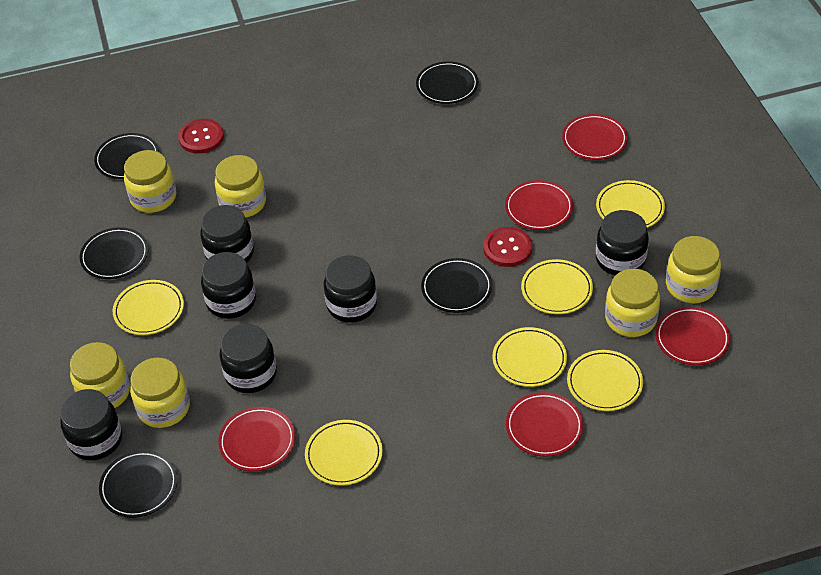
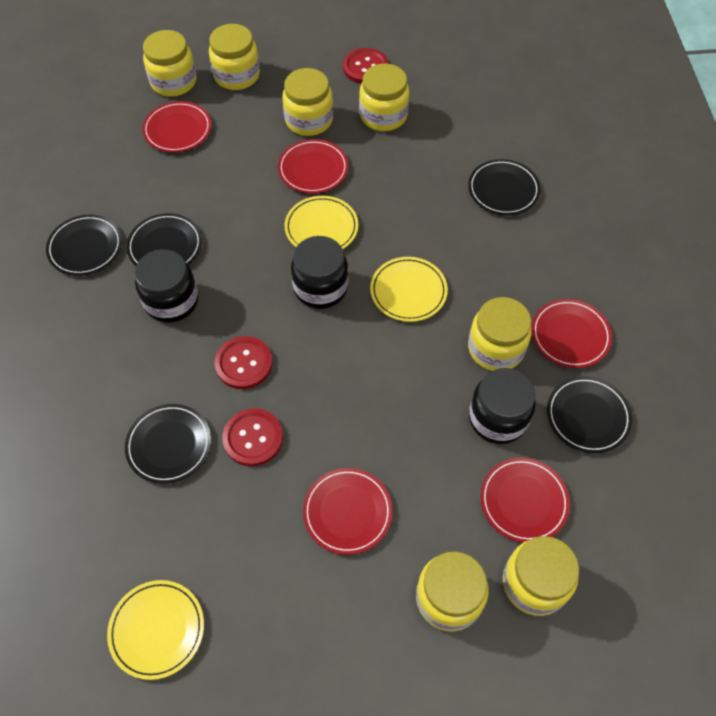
black jar: [60,389,122,460] [200,205,254,263] [201,252,256,319] [220,324,277,393] [324,255,377,323] [596,210,649,276] = 6 -> [135,249,199,323] [291,236,348,309] [469,368,536,444] = 3
red button: [178,119,224,154] [483,227,532,267] = 2 -> [215,336,273,389] [222,408,283,466] [343,48,389,84] = 3
yellow jar: [70,342,130,408] [124,150,176,213] [130,358,190,428] [215,155,266,218] [605,269,660,337] [666,236,721,303] = 6 -> [143,30,197,97] [209,24,260,90] [283,68,333,136] [359,63,409,131] [416,551,489,632] [468,297,532,371] [503,536,579,616] = 7
yellow plate: [113,280,184,335] [305,420,383,485] [492,327,567,387] [521,259,593,314] [567,350,643,411] [596,180,665,228] = 6 -> [107,580,204,680] [285,196,358,249] [370,257,448,322] = 3

